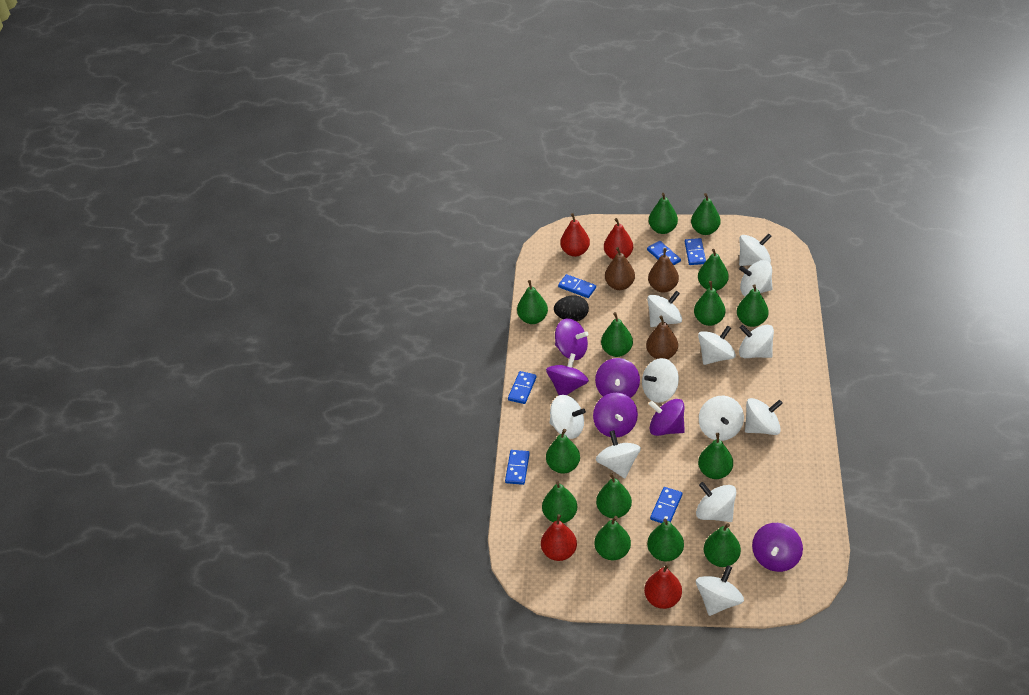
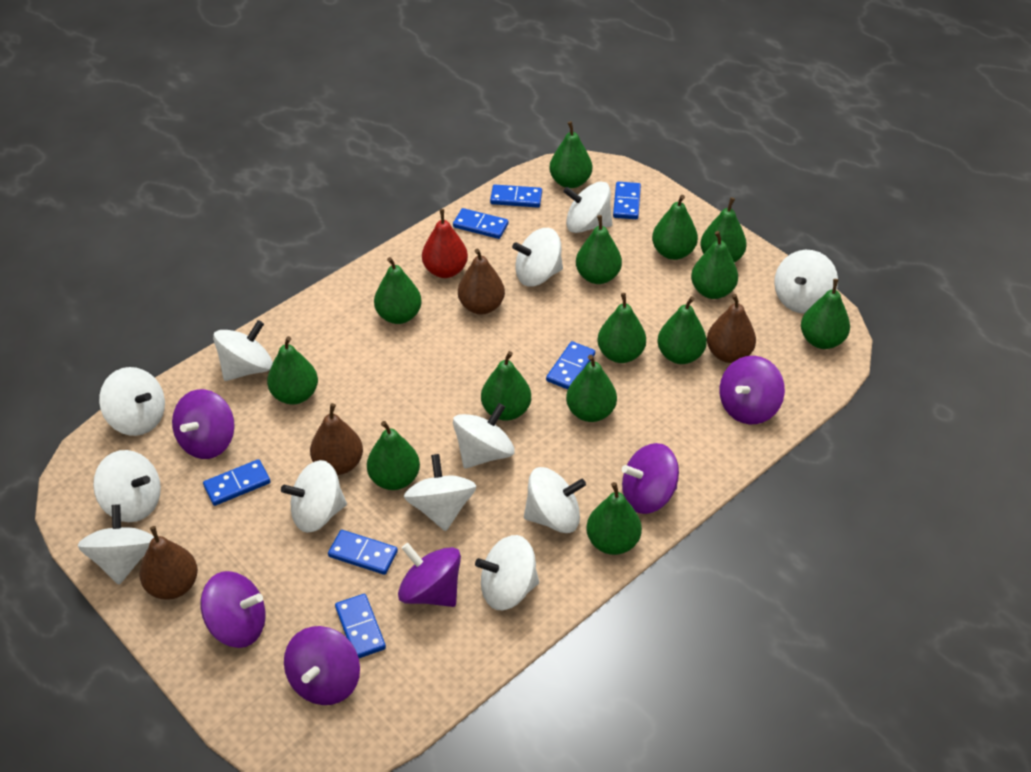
black egg: [554,295,589,321] = 1 -> none = 0
blue domino: [505,450,530,485] [508,371,537,404] [558,274,596,298] [647,241,681,265] [650,487,682,523] [685,238,706,265] = 6 -> [203,459,270,506] [328,530,398,575] [335,594,386,658] [453,208,509,239] [490,185,542,208] [546,341,595,389] [613,182,641,219] = 7
brown pear: [605,247,635,290] [646,316,678,359] [648,248,679,293] = 3 -> [139,526,198,600] [310,403,363,475] [458,249,505,315] [707,294,756,363] = 4
red pear: [541,514,577,561] [560,213,590,257] [604,218,633,259] [644,564,682,609] = 4 -> [422,209,468,278] = 1

